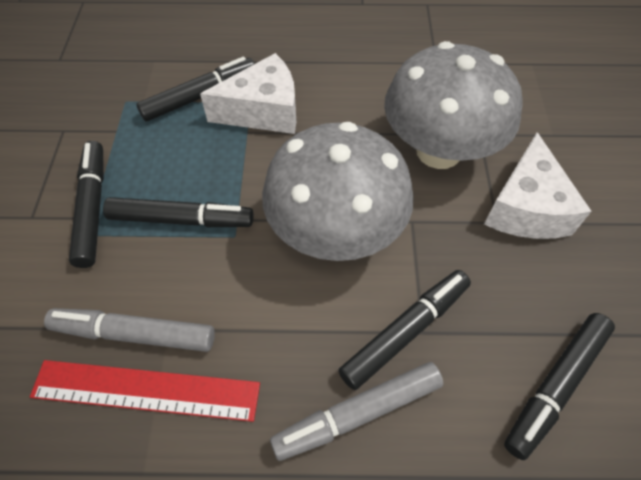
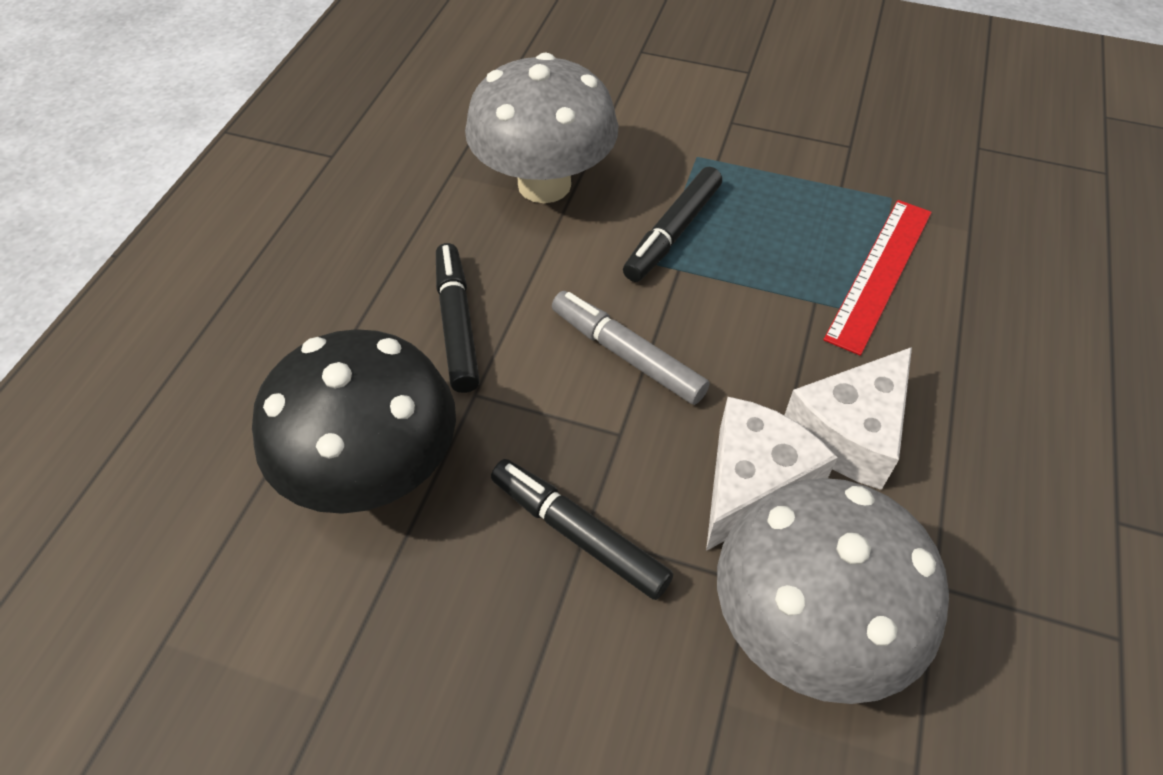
black marker: [69,141,104,268] [103,197,254,227] [136,57,255,121] [338,270,471,390] [504,313,615,460] = 5 -> [436,243,480,393] [491,459,673,600] [623,166,722,282] = 3
black mushroom: none = 0 -> [252,329,456,514] = 1
grey marker: [44,308,215,352] [270,362,443,461] = 2 -> [552,291,709,405] = 1

